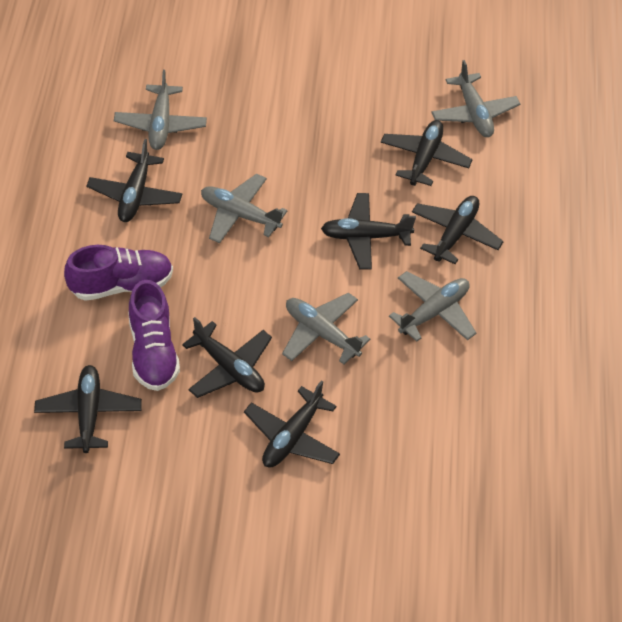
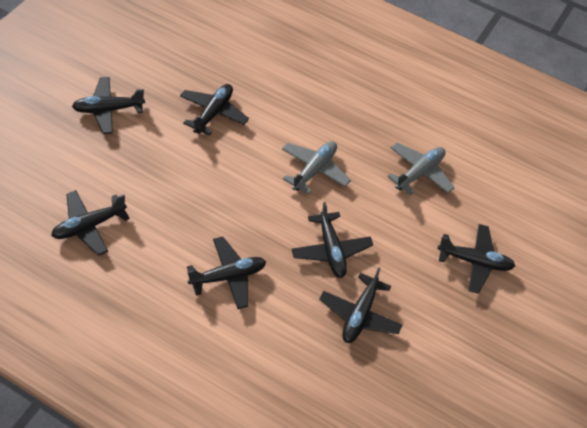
grey plane: [114,70,207,150] [201,174,287,243] [282,293,370,364] [389,271,476,342] [431,60,520,137] = 5 -> [282,141,351,195] [387,143,455,195] = 2
purple shoe: [64,245,173,301] [128,280,180,391] = 2 -> none = 0

